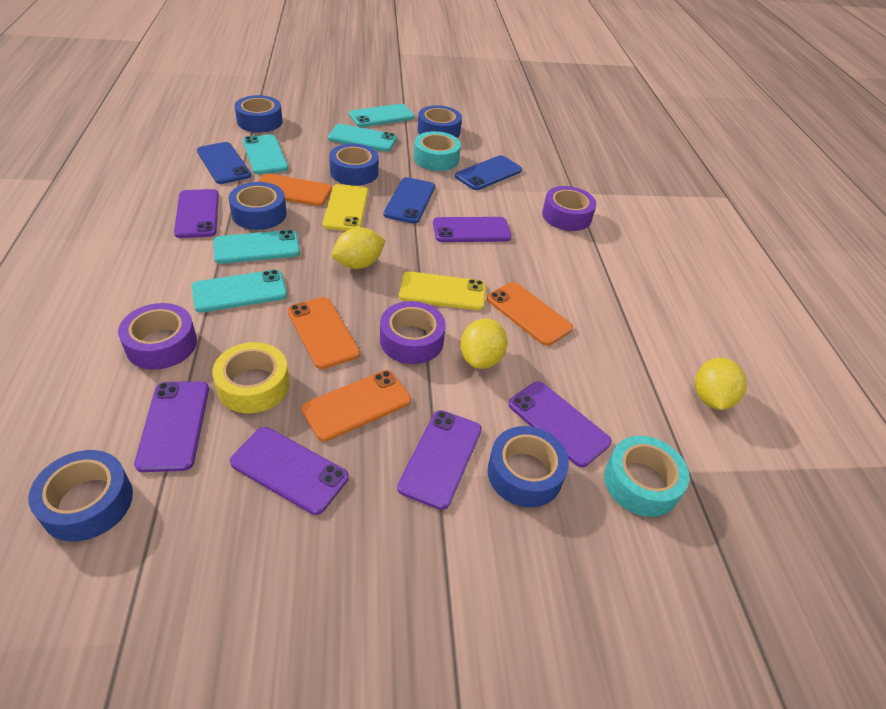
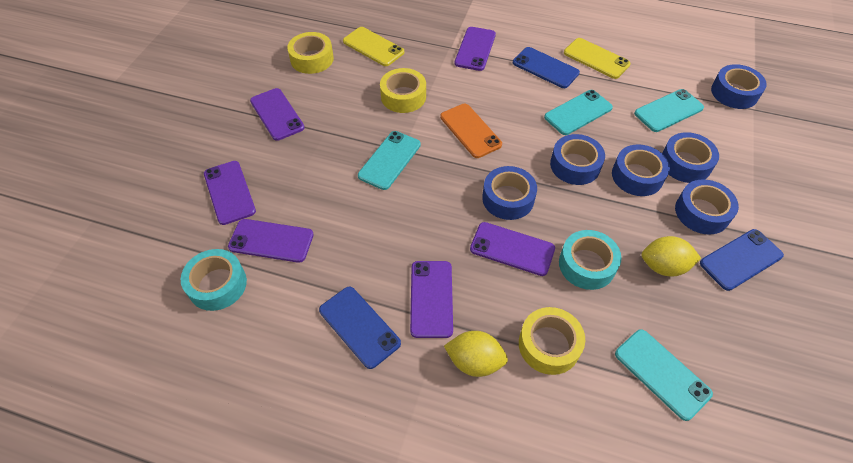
orange phone: [258,173,332,206] [287,297,360,369] [301,370,411,442] [487,282,573,346] = 4 -> [440,104,502,158] = 1
purple tape: [118,303,197,370] [380,301,446,364] [542,186,596,231] = 3 -> none = 0
turquoise phone: [192,270,287,312] [213,230,300,264] [243,134,288,174] [328,124,397,152] [349,104,414,127] = 5 -> [358,131,421,190] [544,90,613,135] [615,329,713,421] [634,89,704,132] = 4
yellow lemon: [332,227,386,269] [460,318,507,369] [695,358,747,410] = 3 -> [444,331,508,377] [642,236,701,277] = 2
yellow tape: [212,342,290,413] = 1 -> [287,32,334,74] [380,68,426,113] [519,307,585,375] = 3

